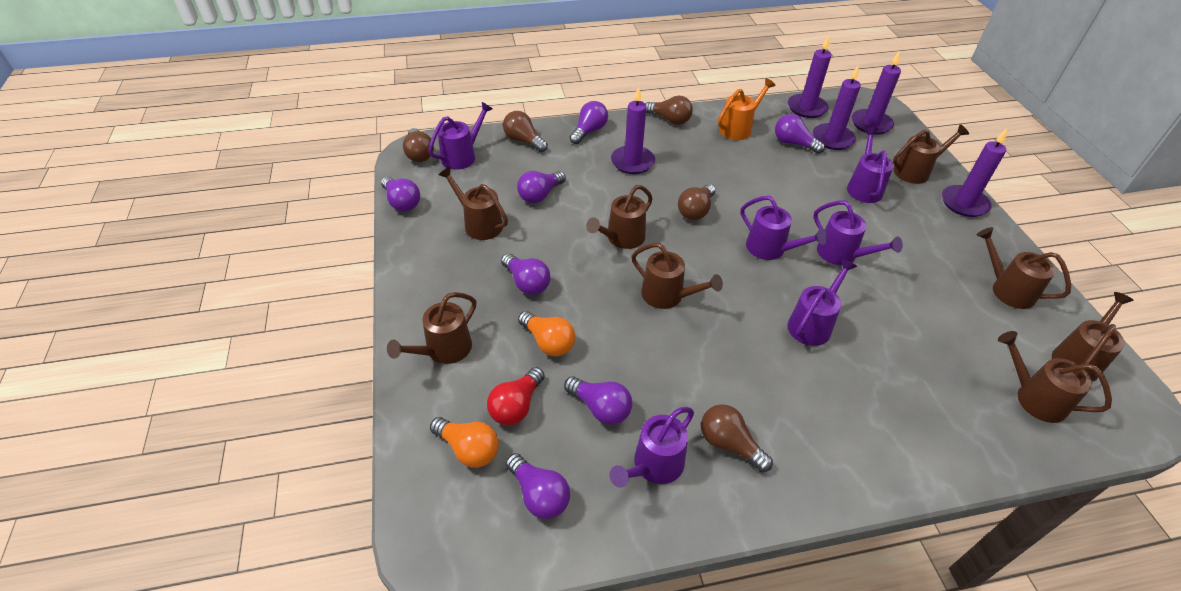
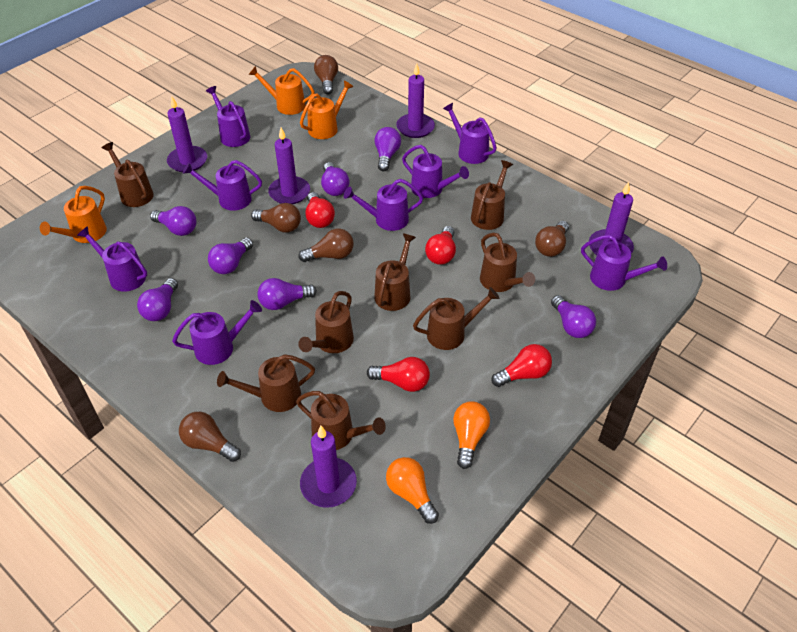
orange watering can: [718,78,776,140] = 1 -> [40,186,107,243] [248,66,315,115] [300,80,354,139] = 3
purple watering can: [428,102,493,170] [609,407,694,488] [741,196,827,260] [787,258,857,346] [813,200,903,265] [847,127,894,203] = 6 -> [77,226,147,292] [172,300,262,365] [183,160,262,211] [206,86,250,147] [344,179,423,231] [402,145,469,198] [443,103,497,164] [581,235,667,291] = 8
red light bulb: [487,367,545,425] = 1 -> [305,192,335,228] [367,357,430,392] [425,226,456,265] [491,344,552,387] = 4

